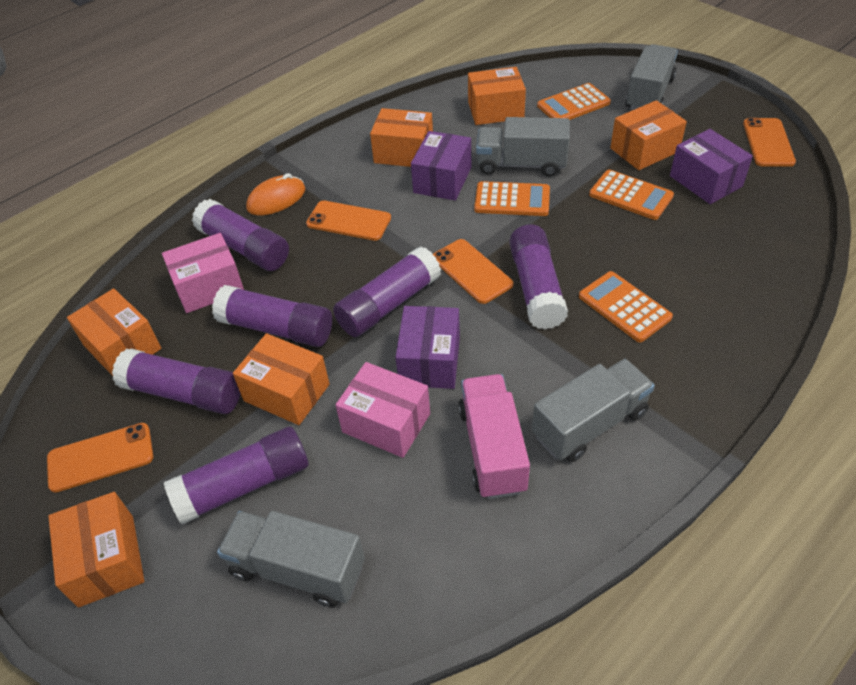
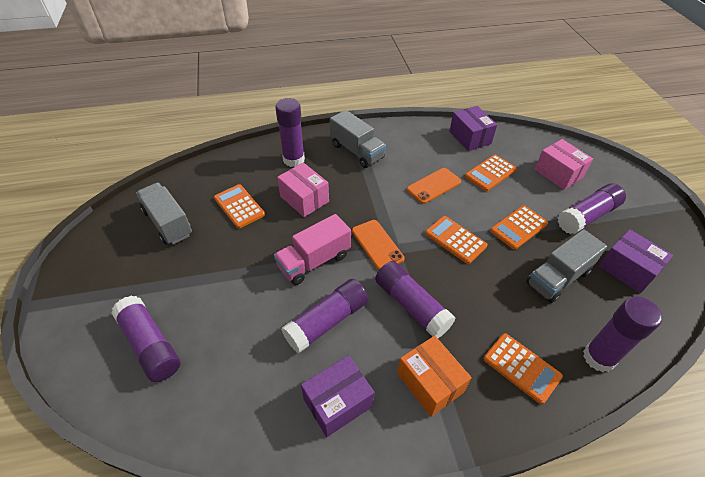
grey truck: [217,511,365,607] [476,117,570,177] [532,359,655,462] [625,44,678,110] = 4 -> [136,183,192,245] [330,110,386,168] [526,229,607,303] = 3
orange box: [48,492,144,608] [67,288,161,376] [233,333,330,425] [370,108,433,167] [468,67,526,125] [610,100,687,170] = 6 -> [397,336,472,417] = 1
orange calculator: [474,181,550,216] [537,83,611,120] [579,271,673,342] [589,170,674,220] = 4 -> [214,184,265,228] [425,216,488,264] [465,155,517,191] [483,333,563,404] [490,205,548,250] = 5
orange mouse: [246,173,305,216] = 1 -> none = 0
orange phone: [47,423,153,493] [306,200,391,241] [433,239,513,304] [743,118,796,167] = 4 -> [352,220,405,270] [407,168,461,204] = 2

